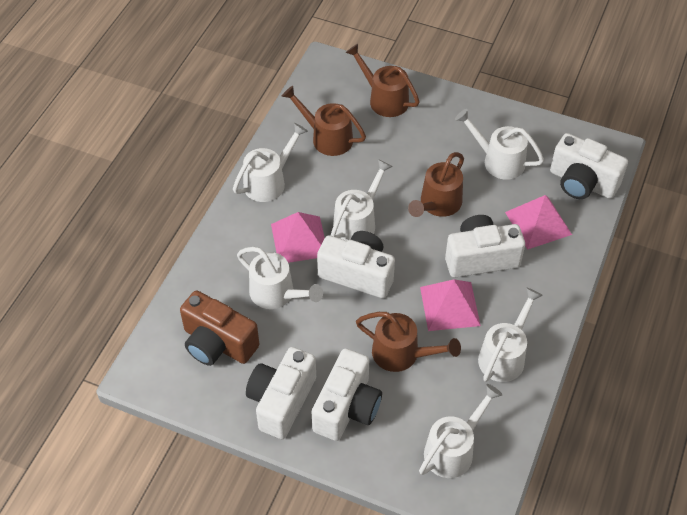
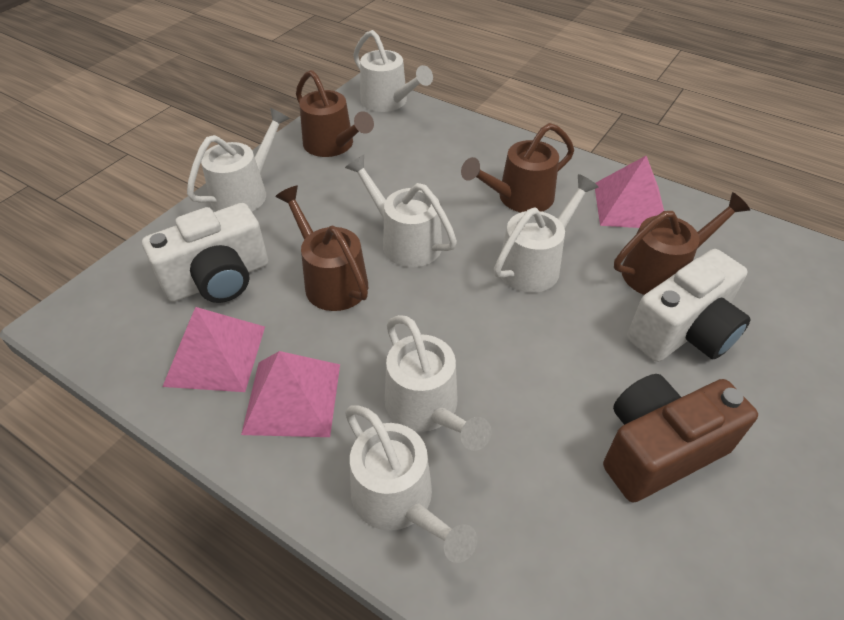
white camera: [246,347,316,439] [312,349,382,441] [317,231,395,298] [445,215,525,277] [550,133,628,199] = 5 -> [142,203,268,303] [627,249,751,362] = 2

